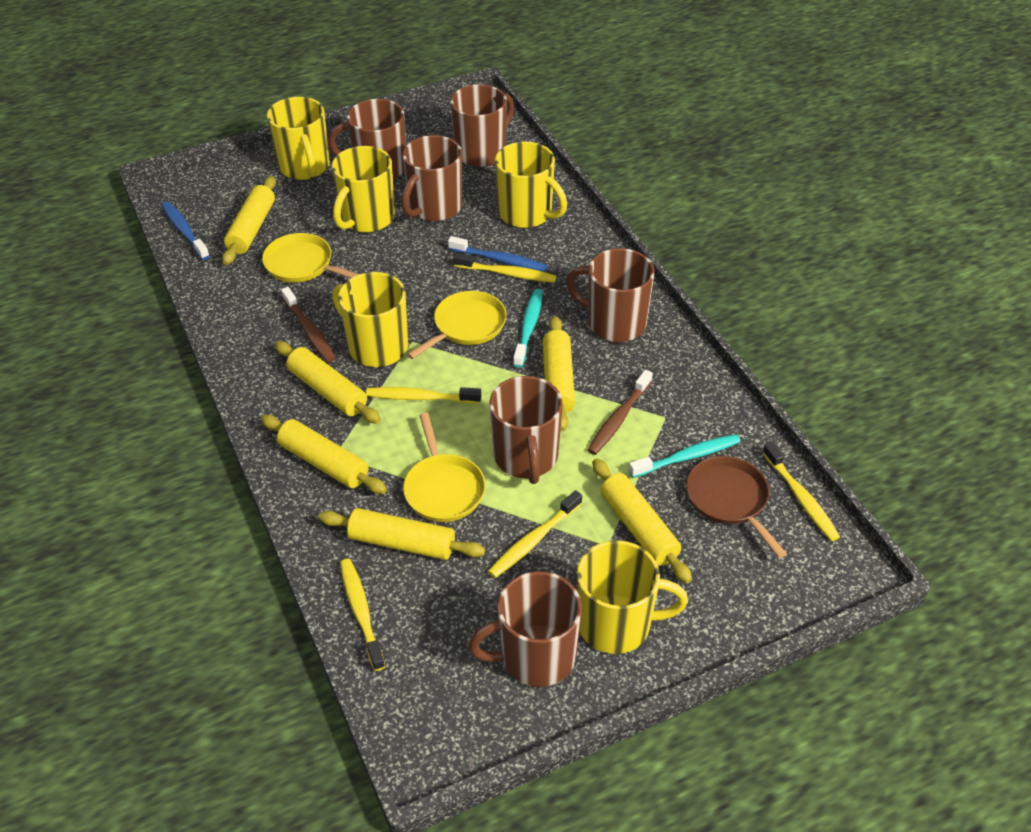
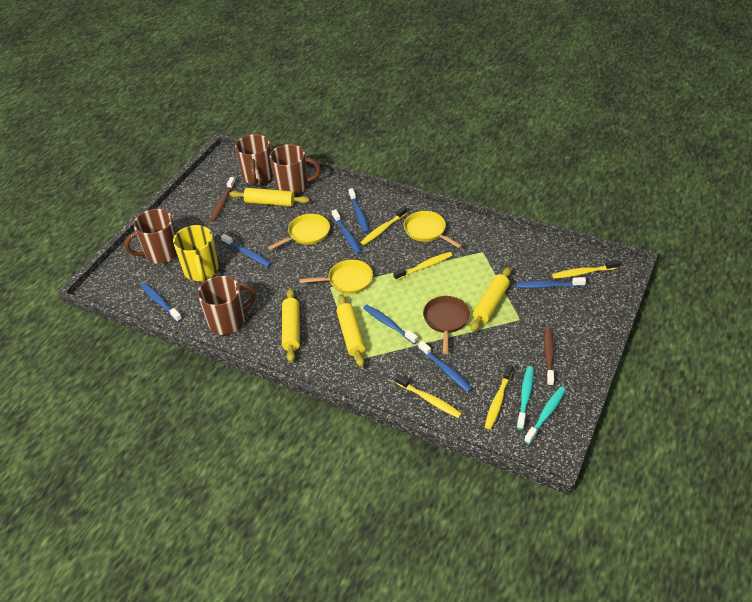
blue toothbrush: [161,202,210,260] [448,236,547,272] = 2 -> [141,283,182,322] [221,234,272,267] [332,210,362,254] [348,188,369,233] [363,305,418,344] [418,341,472,392] [516,277,586,288] = 7
brown mug: [328,99,406,179] [401,135,462,221] [450,84,514,167] [468,571,582,687] [489,376,563,484] [566,248,655,342] = 6 -> [124,209,177,264] [198,276,256,335] [235,134,273,185] [269,144,321,195] = 4
yellow mug: [267,97,330,180] [332,146,395,233] [332,272,408,367] [495,141,567,228] [577,540,688,654] = 5 -> [173,225,219,282] = 1
yellow rolling pin: [222,176,276,265] [261,415,387,494] [275,341,381,424] [319,508,485,560] [543,316,575,431] [592,458,692,584] = 6 -> [229,188,310,206] [282,288,300,362] [336,294,366,367] [471,267,511,332] = 4

